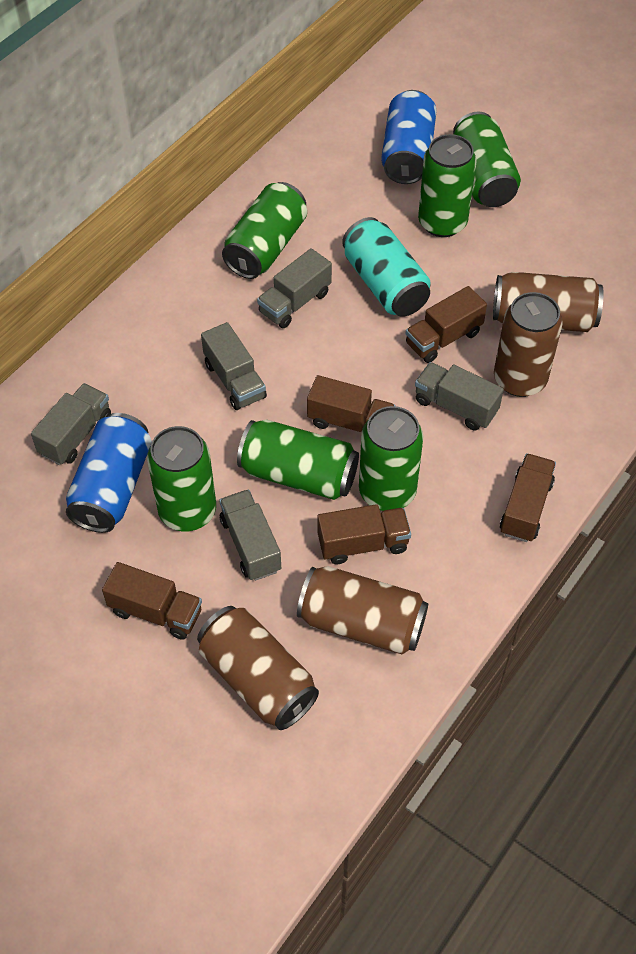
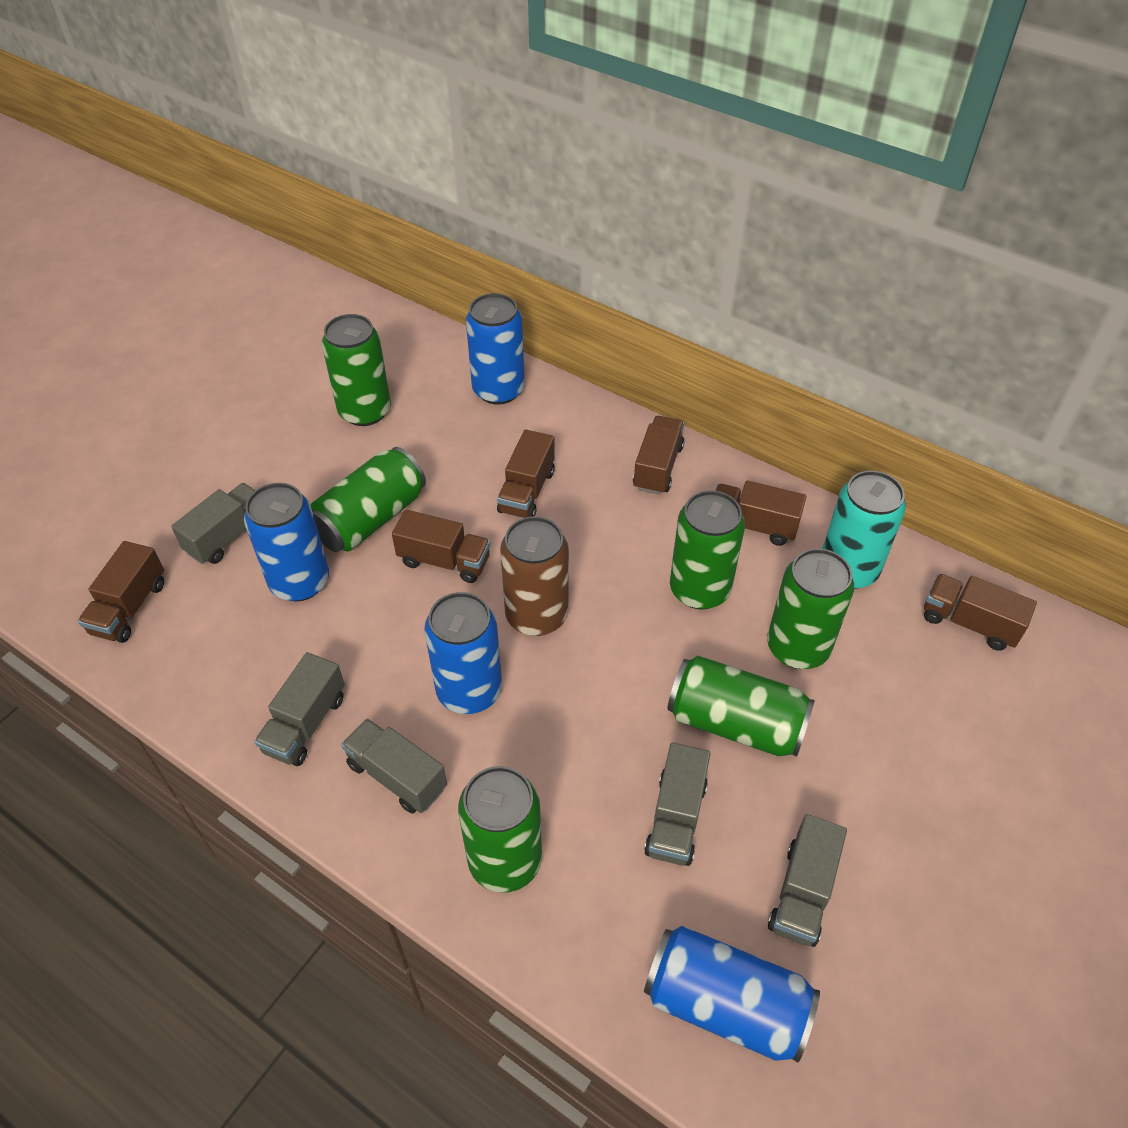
blue can: [66,413,151,533] [381,90,437,184] = 2 -> [244,483,329,601] [424,592,502,714] [466,293,525,405] [644,926,820,1062] = 4
brown can: [197,606,319,730] [297,566,428,654] [493,272,604,332] [494,292,563,397] = 4 -> [500,516,569,636] = 1
brown truck: [102,562,202,640] [307,375,396,432] [317,504,411,565] [406,286,487,363] [500,453,556,542] = 5 -> [78,541,164,643] [392,510,490,583] [497,430,555,518] [633,416,684,495] [715,480,806,546] [924,574,1037,651] = 6

